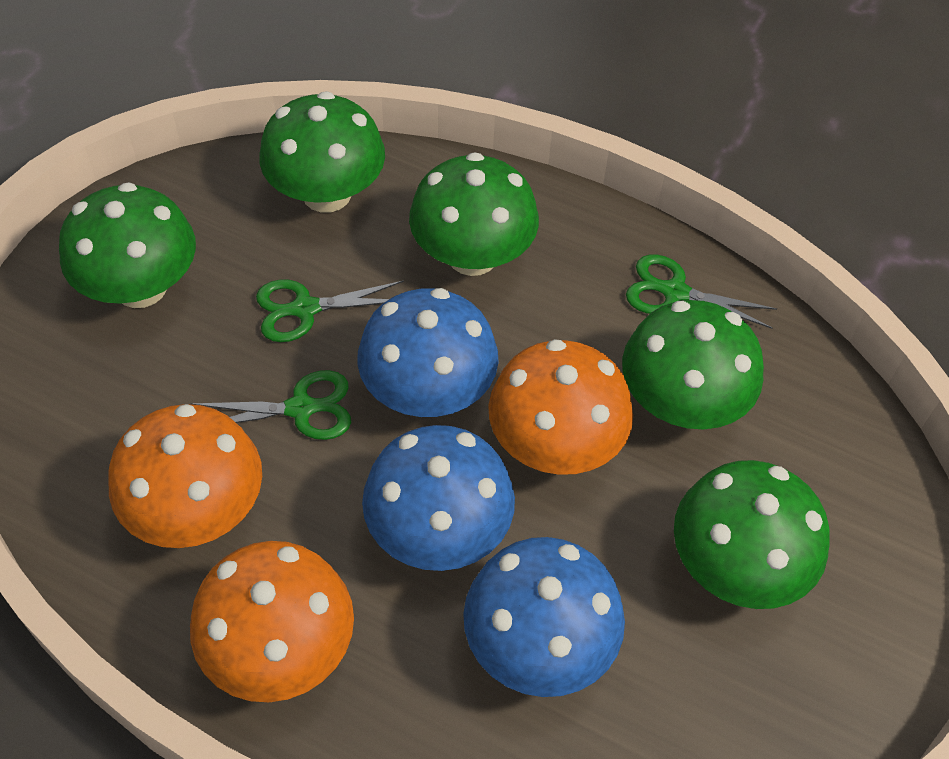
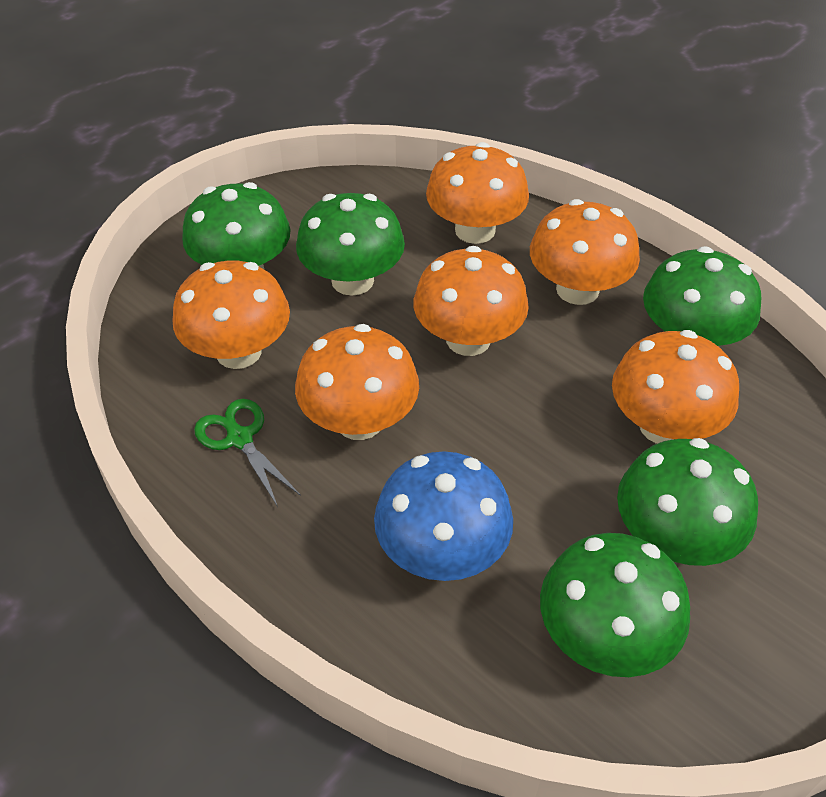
blue mushroom: [357,288,499,417] [362,425,515,571] [463,537,625,697] = 3 -> [374,451,513,581] = 1
green scissors: [190,370,351,440] [256,280,404,342] [626,254,777,329] = 3 -> [194,399,301,507] = 1
orange mushroom: [108,404,262,548] [190,541,354,702] [488,339,633,475] = 3 -> [172,261,290,369] [295,324,419,440] [414,246,529,356] [426,142,529,244] [530,199,640,305] [612,330,739,444] = 6

